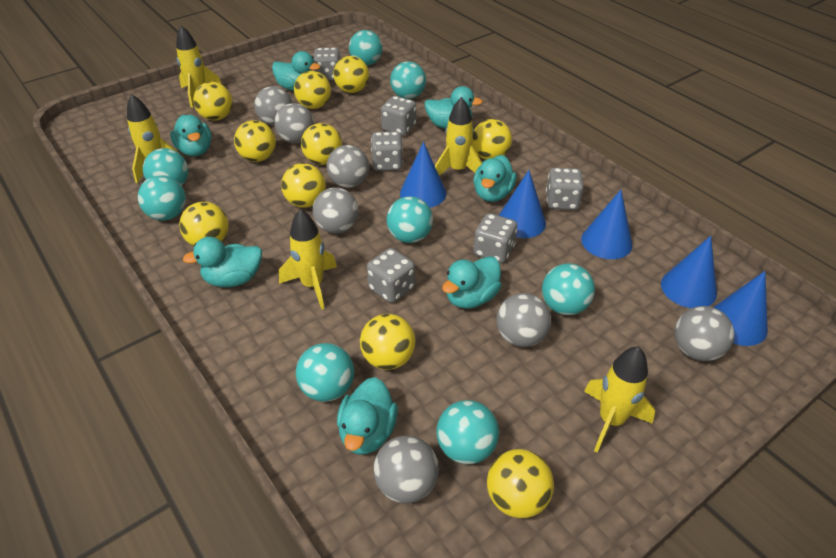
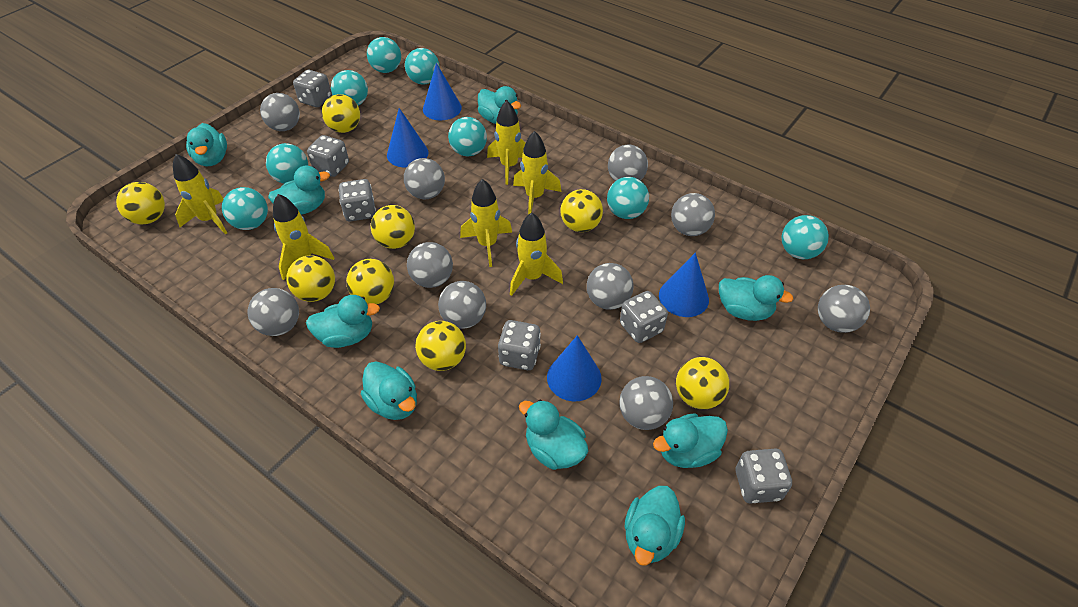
blue cone: [400,142,446,208] [498,170,546,238] [581,190,632,259] [661,236,717,308] [713,271,768,346] = 5 -> [387,108,429,167] [423,63,462,120] [547,335,602,401] [659,253,709,317] = 4
grey ball: [254,86,293,125] [274,103,314,144] [313,187,359,234] [326,145,369,188] [374,435,439,503] [496,293,551,347] [674,306,734,361] = 7 -> [247,288,299,336] [260,93,300,131] [404,158,445,199] [407,242,453,288] [438,281,486,329] [587,263,634,310] [608,144,648,181] [619,376,673,430] [671,193,715,236] [818,285,870,333] = 10
turquoise duck: [170,115,212,156] [183,237,262,287] [272,51,320,91] [337,377,398,454] [425,86,483,129] [442,256,502,309] [473,155,517,202] = 7 -> [186,123,227,167] [268,166,330,215] [306,295,380,348] [361,361,417,420] [478,86,521,124] [519,400,588,470] [625,486,685,566] [653,413,728,468] [719,275,794,321] = 9
yellow ball: [179,202,229,246] [193,82,233,121] [234,120,276,162] [281,163,326,208] [294,71,331,109] [301,123,342,165] [333,56,369,93] [360,314,416,370] [472,119,512,160] [487,449,554,518] = 10 -> [116,182,165,224] [286,255,335,302] [322,94,360,133] [346,259,394,304] [371,205,415,249] [415,321,466,371] [560,189,603,232] [676,357,729,410] = 8
yellow rocket: [127,94,179,183] [176,26,221,108] [279,209,337,310] [435,97,482,176] [584,346,655,453] = 5 -> [173,154,227,234] [273,194,334,280] [460,179,512,267] [487,100,526,185] [510,212,563,296] [513,131,561,215] = 6

